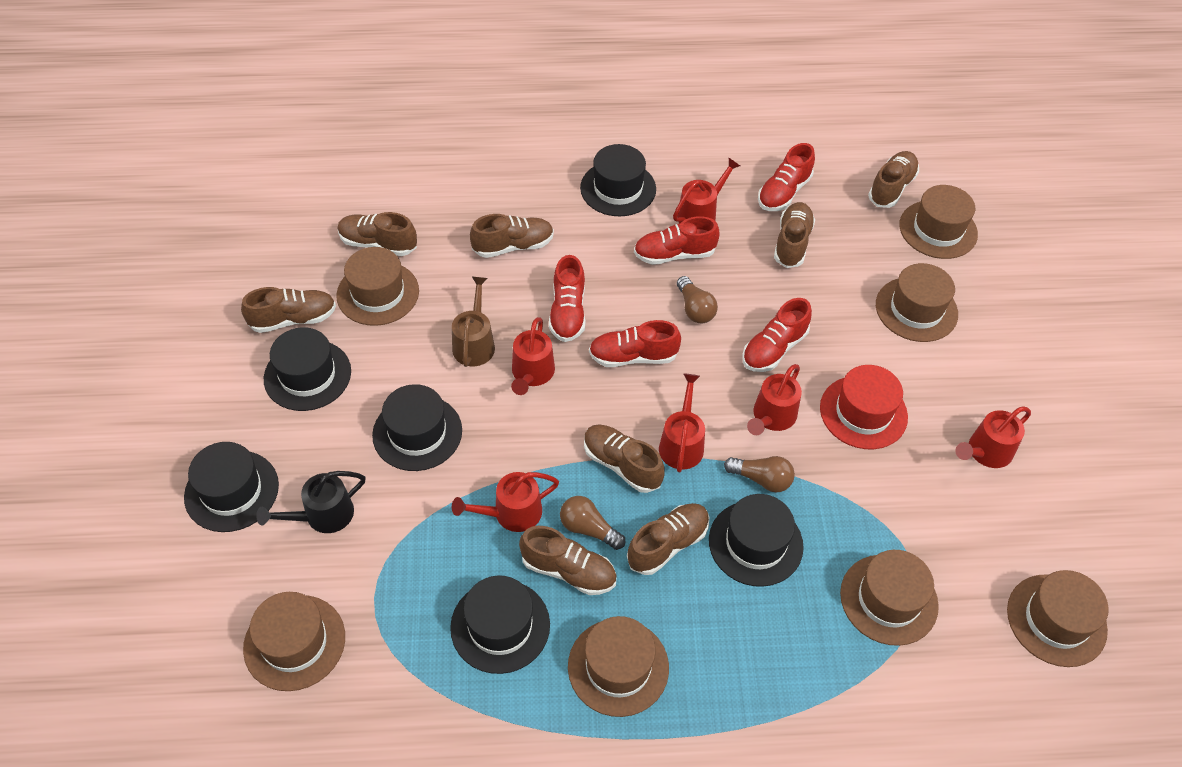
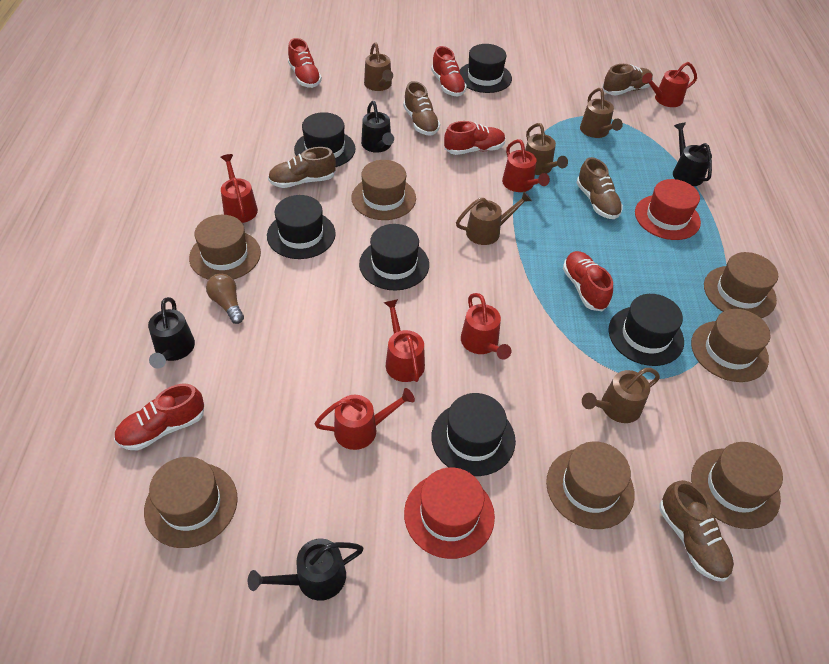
black watering can: [256,471,366,533] = 1 -> [148,297,195,369] [248,538,364,601] [361,101,394,153] [673,122,712,186] = 4
brown light bulb: [560,496,626,550] [677,276,718,323] [724,456,795,493] = 3 -> [206,274,244,324] = 1
brown shoe: [241,287,336,333] [338,212,417,256] [470,214,554,258] [519,526,617,595] [584,424,665,493] [627,503,709,575] [774,202,815,268] [868,151,919,208] = 8 -> [268,147,336,188] [403,81,440,136] [577,157,623,219] [602,64,653,96] [659,480,734,581] = 5
brown watering can: [452,277,495,367] = 1 -> [364,42,393,91] [456,191,532,245] [525,123,568,175] [580,88,623,138] [582,368,660,423] = 5
red hat: [820,365,908,449] = 1 -> [404,467,495,559] [635,179,701,240] = 2

